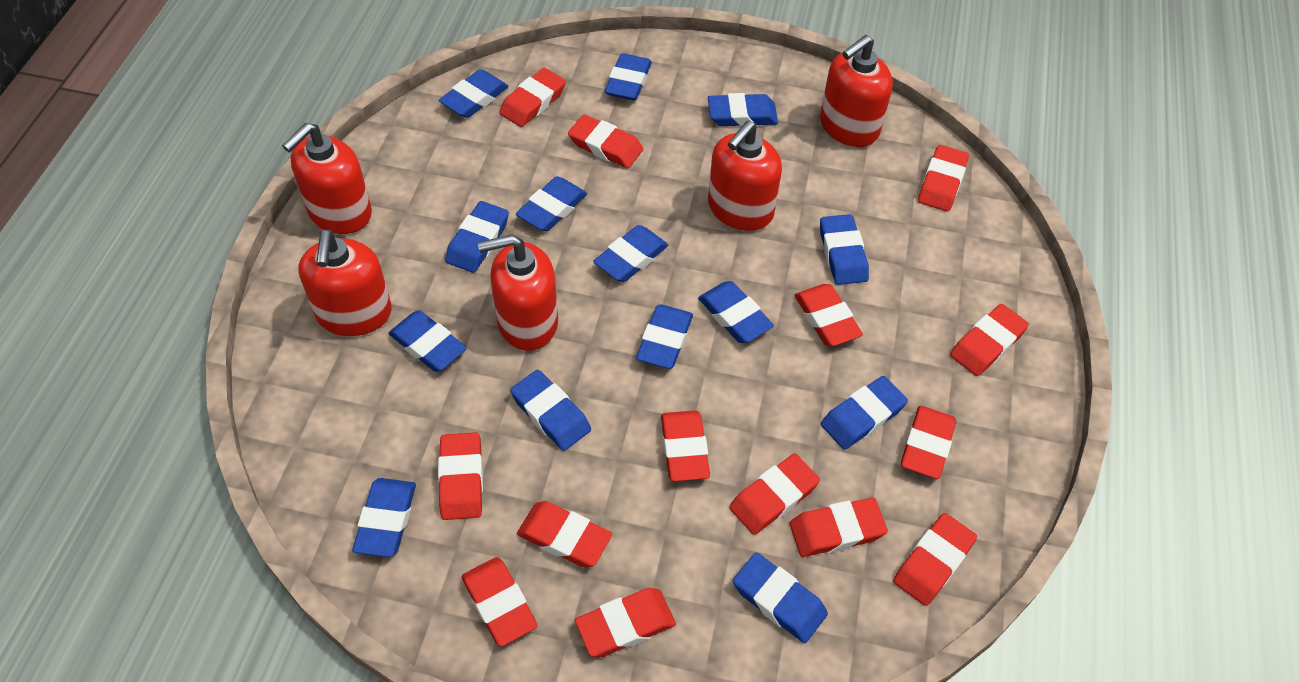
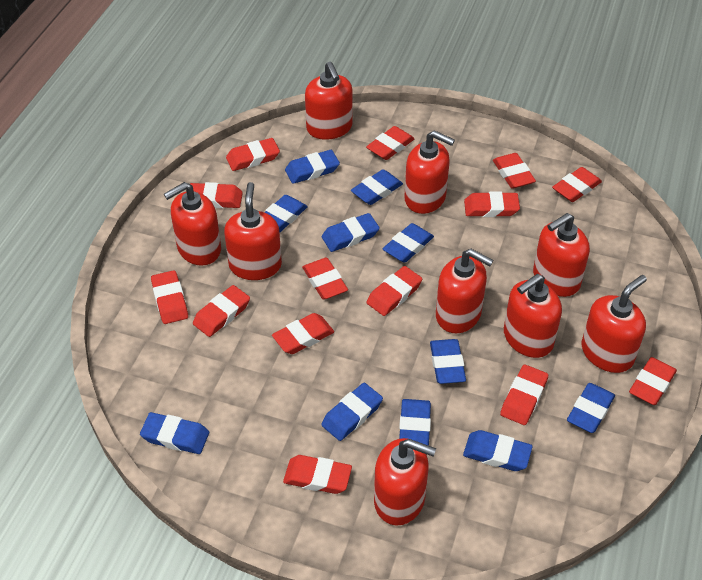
blue eraser: [352,478,416,557] [388,310,467,372] [439,69,509,118] [445,201,509,273] [510,370,591,451] [516,176,587,231] [593,225,668,282] [605,53,652,100] [636,305,693,369] [698,281,774,343] [708,93,778,127] [733,553,828,643] [820,214,869,285] [821,376,908,450] = 14 -> [140,412,209,454] [265,195,308,233] [285,150,340,184] [321,383,383,441] [322,213,379,252] [351,169,403,205] [383,223,434,263] [399,399,431,446] [430,339,466,384] [463,430,533,471] [567,383,615,433] = 11
red soap dispenser: [282,123,372,234] [299,229,392,336] [478,234,558,351] [708,120,782,231] [820,35,893,147] = 5 -> [164,182,221,266] [224,182,282,280] [305,62,353,140] [374,438,436,525] [404,130,455,214] [436,249,493,333] [504,274,562,358] [533,213,590,297] [582,275,647,373] = 9

